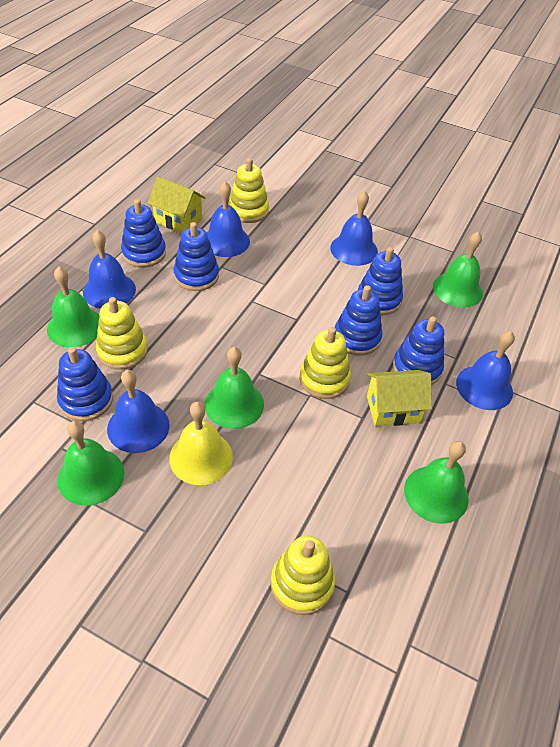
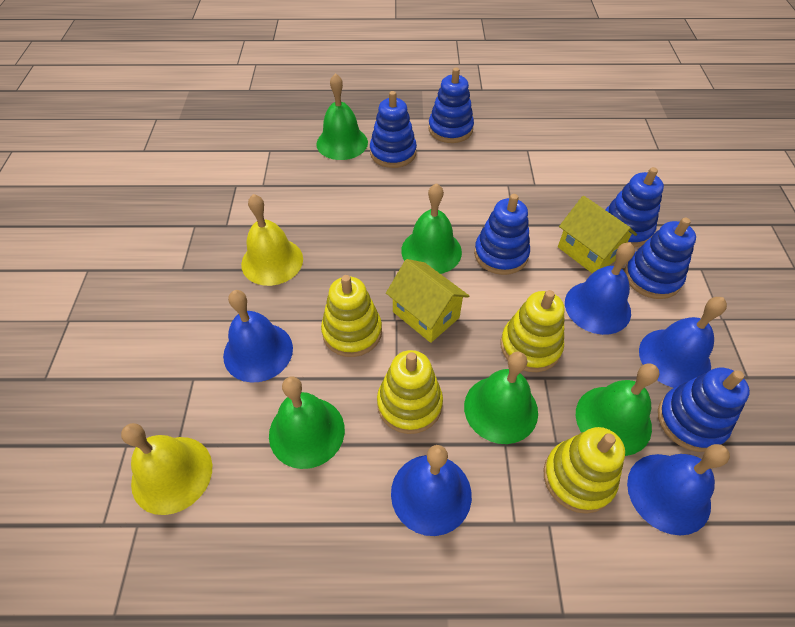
yellow bell: [169,401,233,485] = 1 -> [121,423,212,515] [241,194,303,286] = 2

